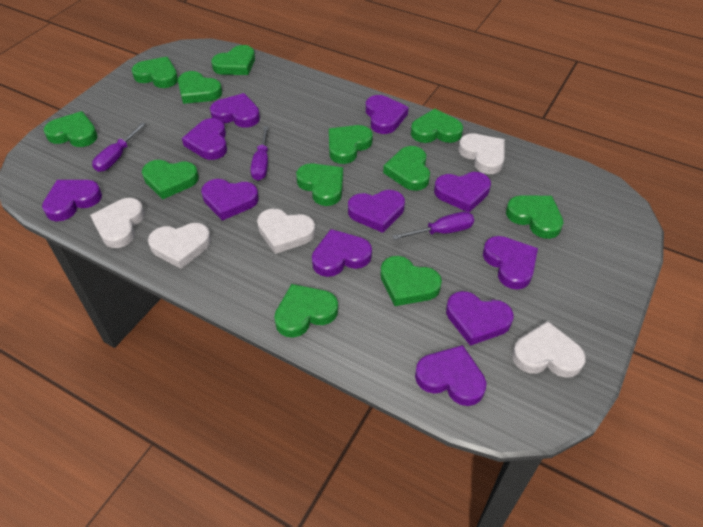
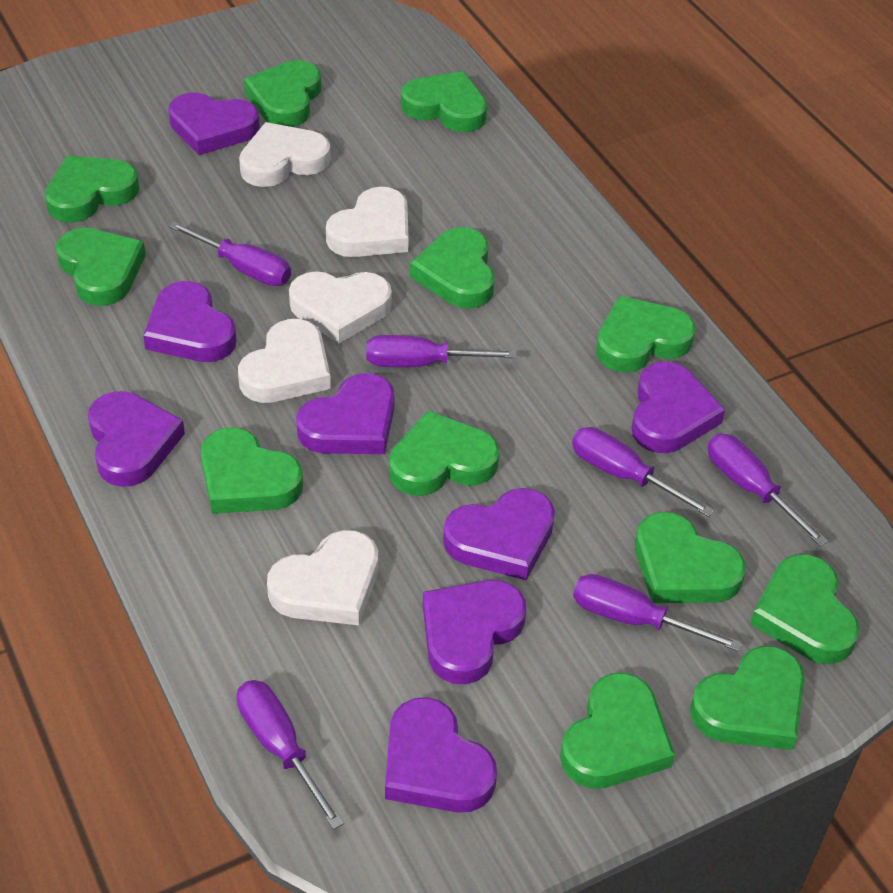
purple heart: [42,180,102,221] [182,118,227,160] [201,179,259,221] [210,93,260,128] [312,229,372,277] [348,190,405,233] [366,95,409,134] [415,345,486,406] [434,172,491,213] [446,291,513,346] [483,236,538,290] = 11 -> [88,391,185,487] [143,281,237,362] [168,93,260,155] [296,373,394,454] [385,697,497,813] [423,580,526,684] [443,488,555,580] [631,362,725,453] = 8
purple screwdriver: [92,122,146,172] [251,126,269,181] [392,212,474,240] = 3 -> [169,221,291,286] [237,680,344,830] [366,335,517,367] [572,427,714,517] [573,574,742,652] [708,434,828,547] = 6

